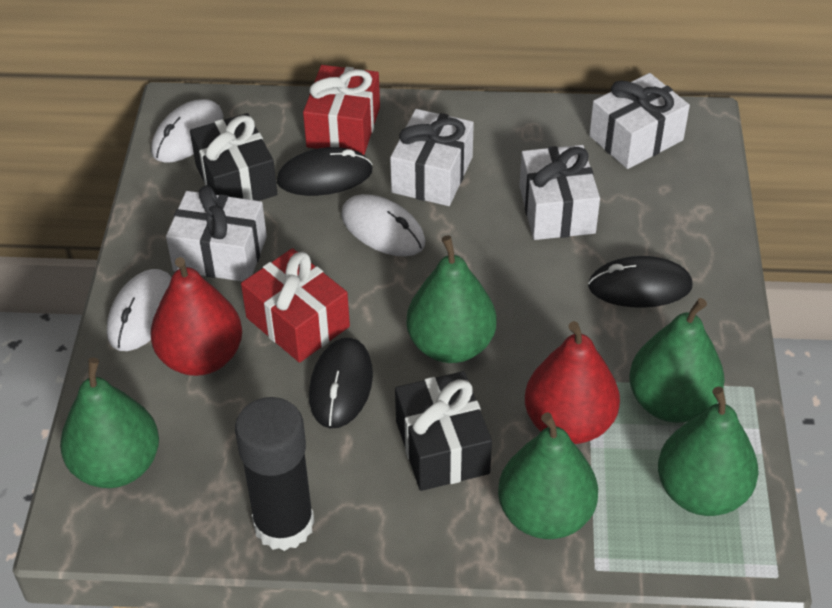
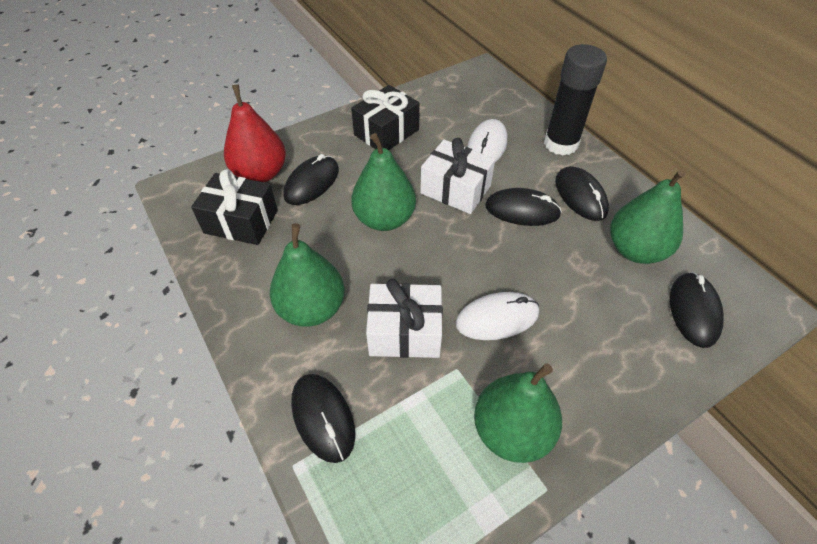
black mouse: [277,147,373,196] [309,338,373,428] [588,256,693,308] = 3 -> [283,154,339,205] [291,374,355,463] [485,188,562,226] [555,166,609,221] [670,272,724,348] = 5
green pear: [60,358,159,488] [406,235,496,363] [498,412,598,539] [629,298,725,423] [658,387,759,516] = 5 -> [270,223,345,326] [351,133,416,231] [474,363,562,463] [610,169,686,264] = 4
red gift: [241,248,350,363] [303,65,380,155] = 2 -> none = 0
red pear: [150,257,242,376] [525,321,620,444] = 2 -> [224,84,286,182] = 1
white gift: [166,185,267,282] [390,109,474,206] [519,145,600,240] [589,73,690,169] = 4 -> [366,279,443,358] [420,138,495,214] = 2
white mouse: [107,269,172,351] [151,99,223,163] [341,194,425,256] = 3 -> [456,292,539,340] [467,119,507,162] = 2

